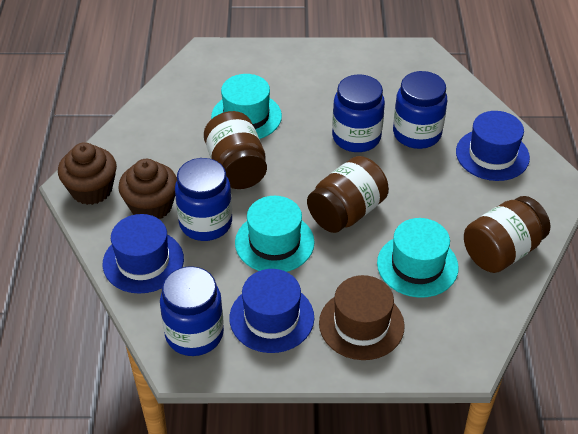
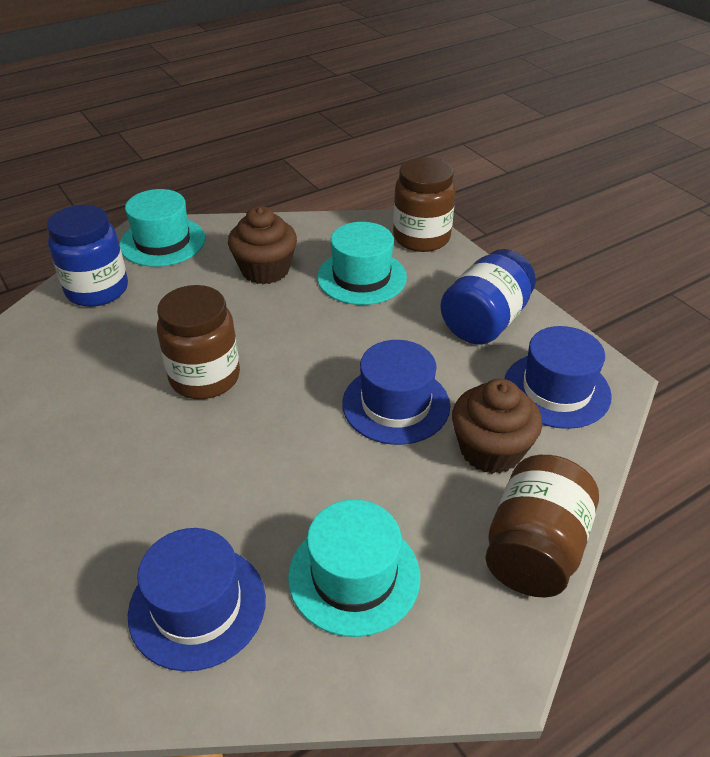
blue jar: [160,266,224,356] [175,158,232,241] [332,74,385,152] [393,71,447,149] = 4 -> [47,205,128,307] [440,249,536,345] = 2
brown hat: [319,275,405,360] = 1 -> none = 0

